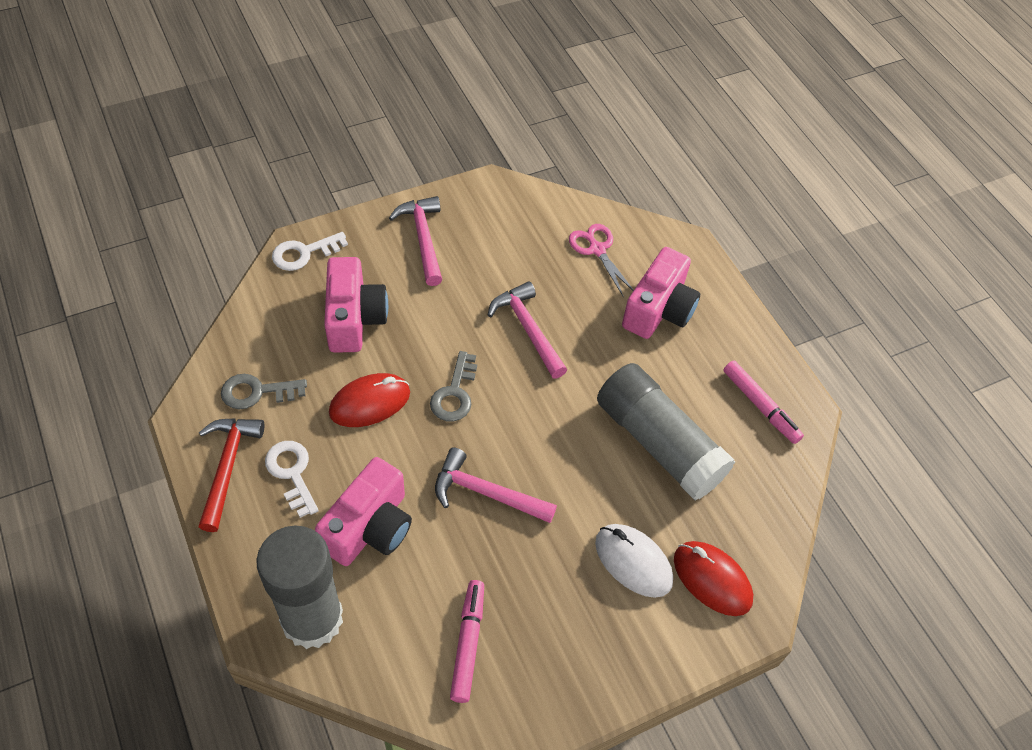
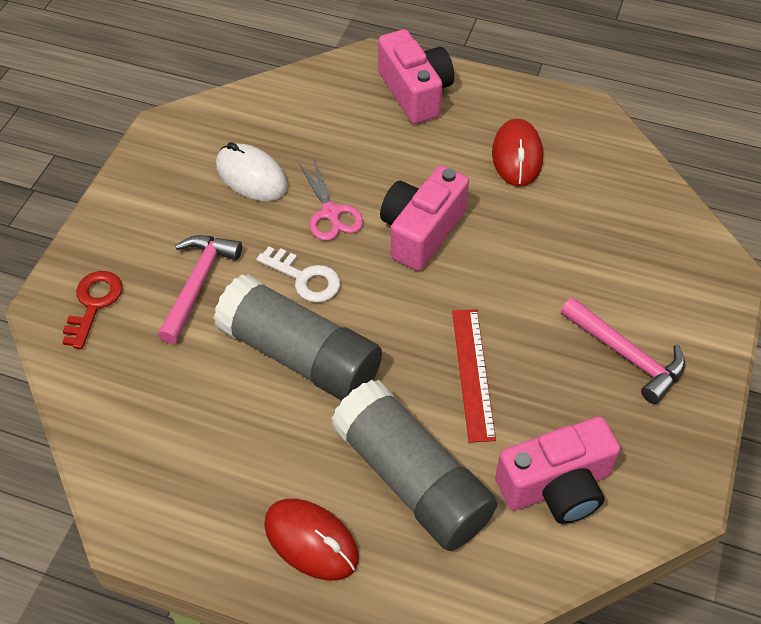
grey key: [221,374,307,410] [430,351,477,422] = 2 -> none = 0
pink hammer: [389,196,442,286] [435,447,557,523] [488,281,567,379] = 3 -> [158,235,242,344] [560,297,685,404] = 2
pink marker: [450,580,484,703] [723,361,804,444] = 2 -> none = 0
red hammer: [198,419,264,532] = 1 -> none = 0
red key: none = 0 -> [62,271,123,349] = 1
red ruler: none = 0 -> [452,309,496,443] = 1
white key: [265,441,319,518] [272,232,348,271] = 2 -> [256,247,340,303] = 1

